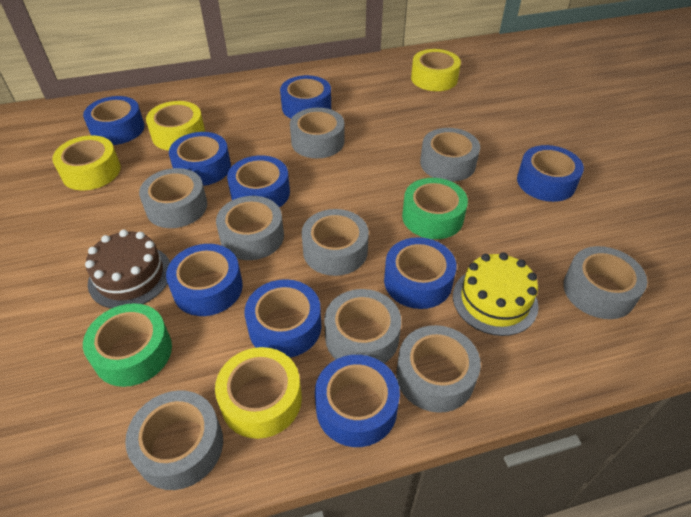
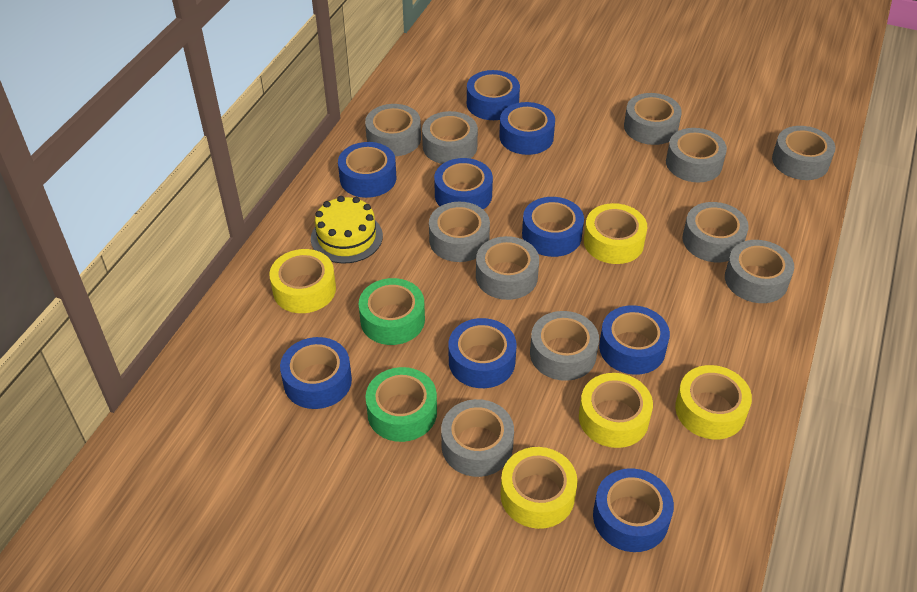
brown cake: [85,230,170,309] = 1 -> none = 0
grey tape: [125,390,223,490] [139,168,207,228] [216,196,284,260] [290,108,345,158] [302,209,369,276] [324,289,401,364] [396,325,481,413] [420,128,480,182] [563,246,647,319] = 9 -> [365,104,421,156] [422,111,478,164] [429,202,490,262] [441,399,514,477] [476,236,539,300] [530,311,599,381] [624,93,682,145] [666,128,727,182] [682,202,749,262] [725,240,794,303] [772,126,835,180] = 11
yellow tape: [52,135,121,191] [146,101,205,150] [215,347,302,439] [411,49,461,91] = 4 -> [269,249,336,313] [500,447,578,529] [579,373,653,448] [584,203,647,264] [675,365,752,439] = 5

